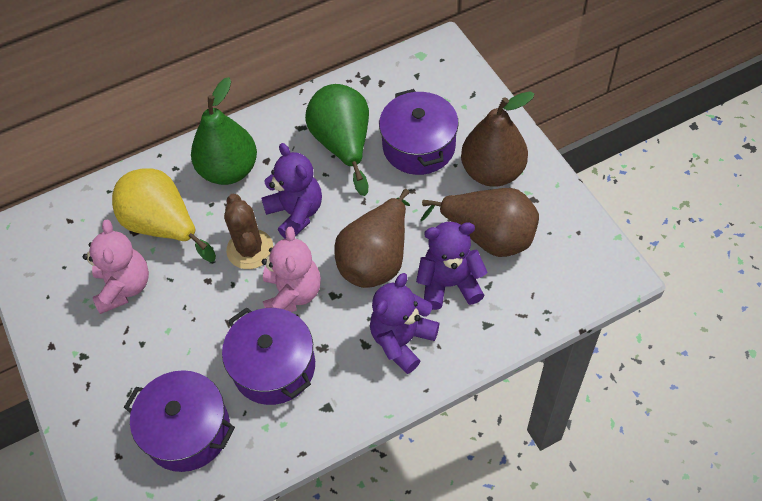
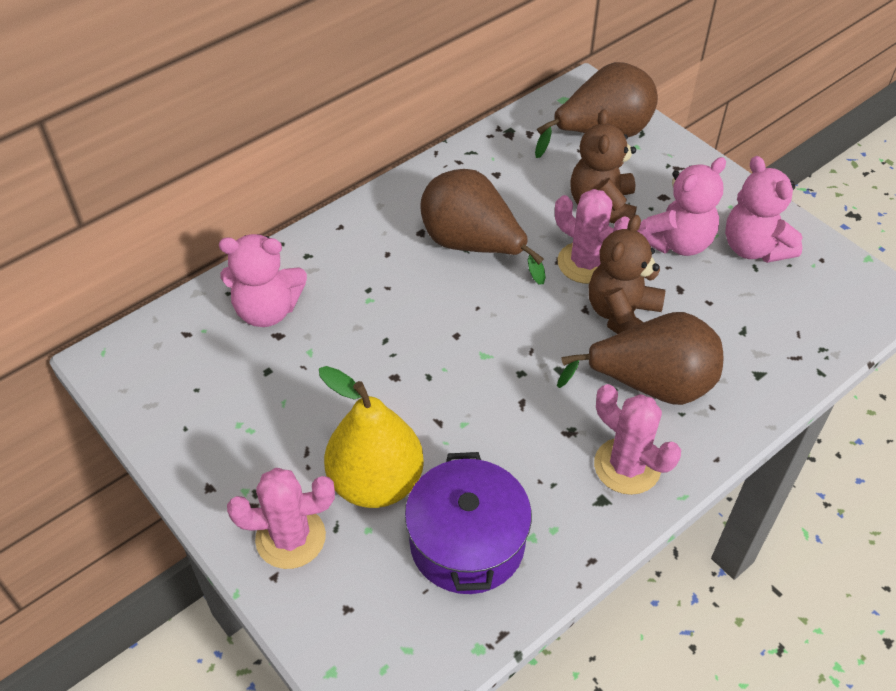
brown cactus: [224,194,274,269] = 1 -> none = 0
brown teddy bear: none = 0 -> [570,109,637,224] [589,215,665,334] = 2
green pear: [191,77,257,185] [305,84,369,196] = 2 -> none = 0
pink cactus: none = 0 -> [227,468,335,569] [555,189,630,284] [594,384,681,495] = 3
pink teddy bear: [83,220,149,314] [262,227,321,312] = 2 -> [219,234,307,327] [637,157,726,256] [725,156,803,263] = 3
purple pot: [124,370,235,472] [222,307,315,405] [379,89,459,175] = 3 -> [405,452,532,594] = 1
purple teddy bear: [261,143,322,239] [370,273,440,374] [416,222,488,310] = 3 -> none = 0

